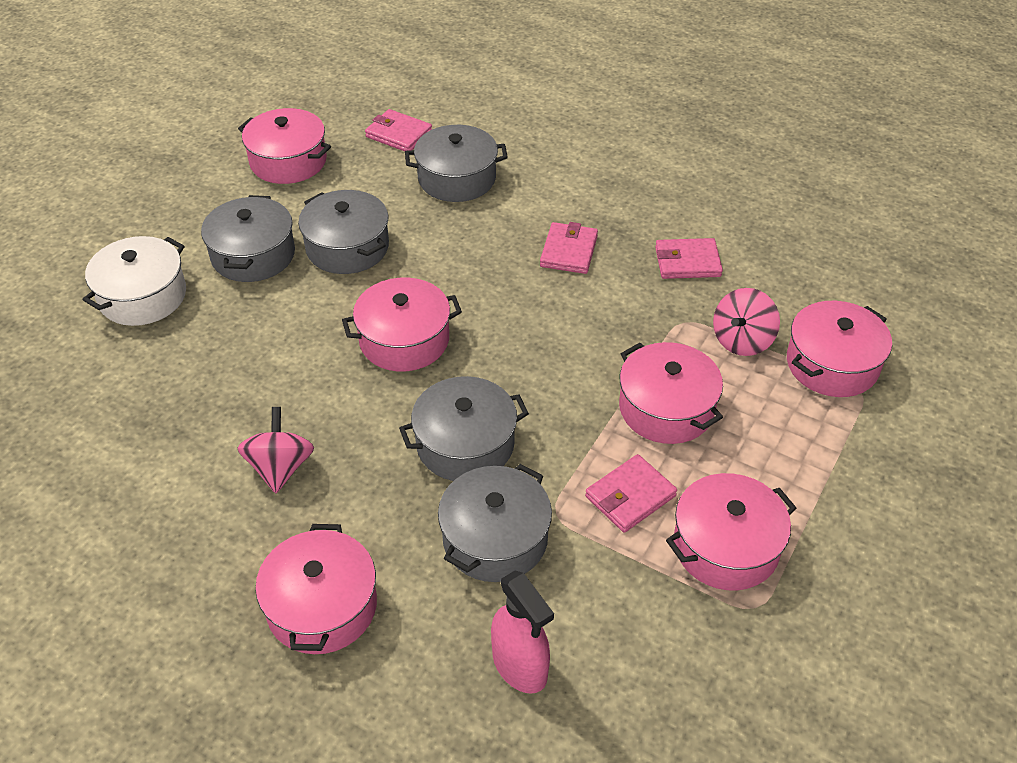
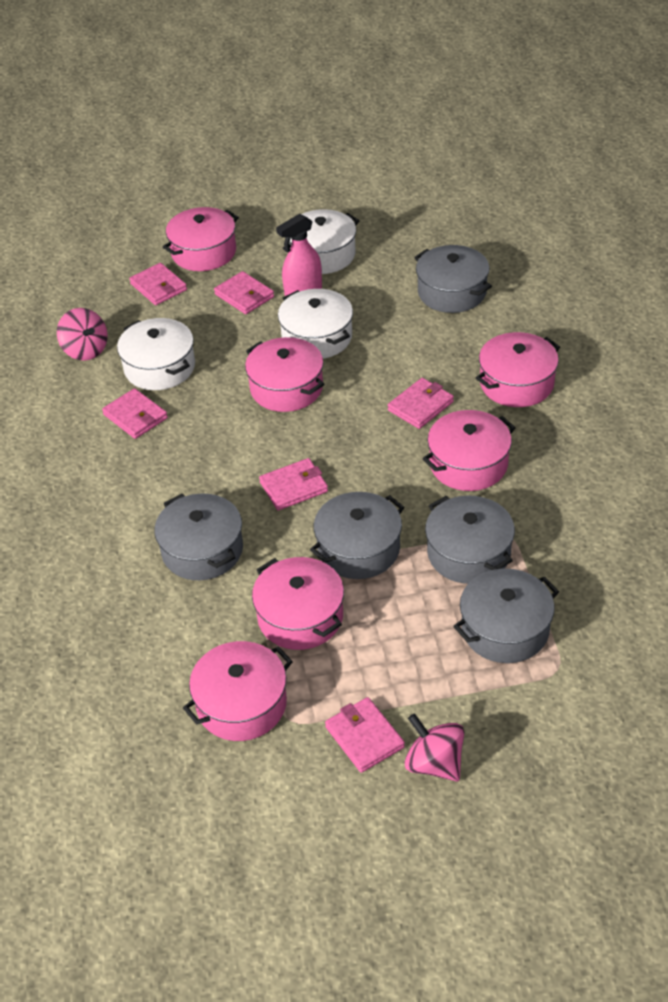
pink wallet: [365,109,432,151] [540,222,598,274] [585,454,677,533] [655,238,723,279] = 4 -> [102,388,168,439] [129,263,187,305] [214,271,274,314] [259,458,328,510] [325,697,405,773] [388,378,454,429] = 6
white pot: [83,236,186,326] = 1 -> [117,318,195,390] [278,289,353,359] [283,209,359,274] = 3

